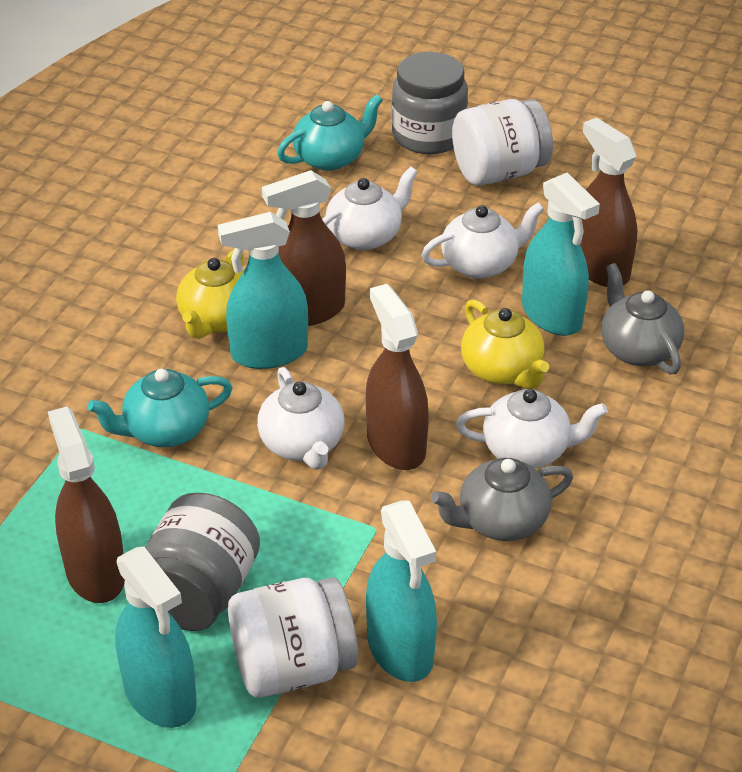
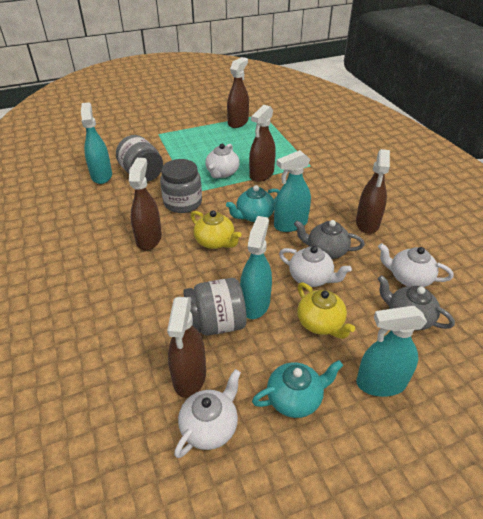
brown spray bottle: [48,406,125,603] [262,170,346,326] [366,284,429,470] [580,117,638,287] = 4 -> [129,158,162,250] [167,297,206,398] [227,57,249,128] [249,105,276,182] [356,149,390,234] = 5
grey jar: [145,493,260,631] [392,52,468,154] = 2 -> [116,135,163,182] [160,159,202,213] [183,278,247,336] = 3
white jar: [228,577,358,698] [452,99,553,186] = 2 -> none = 0

